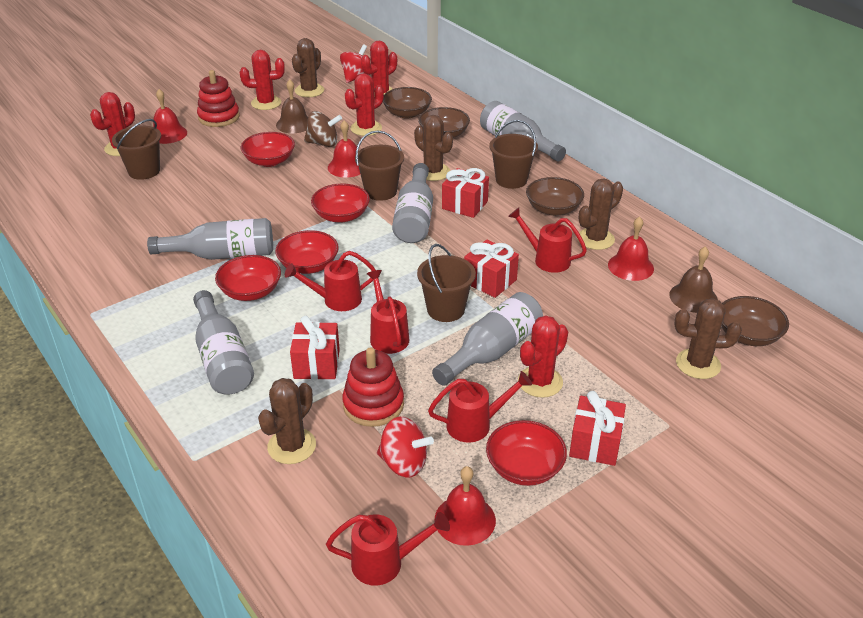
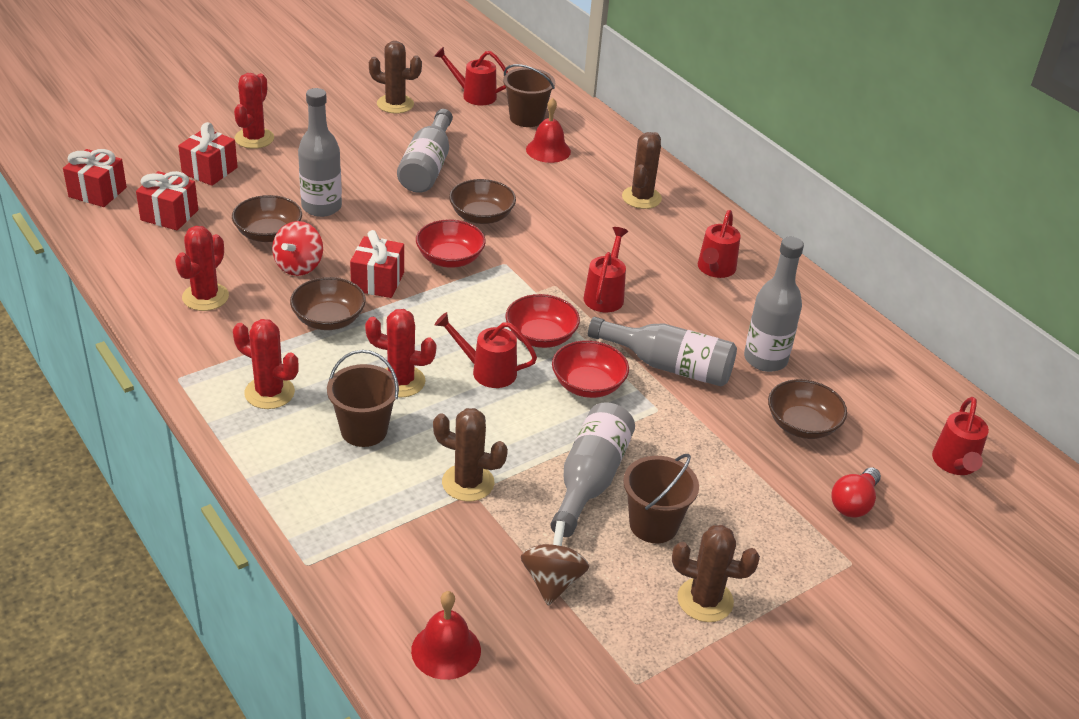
brown bell: [276,79,308,133] [669,246,718,313] = 2 -> none = 0
brown bucket: [112,119,161,180] [355,130,404,201] [417,244,476,322] [489,120,538,189] = 4 -> [327,350,399,447] [503,64,555,127] [623,454,699,543] = 3
brown cactus: [258,378,316,464] [292,38,324,97] [414,115,453,181] [577,178,623,250] [674,298,742,379] = 5 -> [369,41,422,113] [433,408,508,501] [622,132,662,209] [672,525,760,622] = 4
red bell: [153,89,187,144] [328,120,360,178] [435,466,496,546] [608,217,654,281] = 4 -> [411,591,481,680] [526,98,571,163] = 2
red bowl: [215,255,281,301] [241,132,295,167] [275,230,339,274] [311,184,370,223] [486,420,567,486] = 5 -> [416,219,486,268] [505,294,580,348] [552,340,629,398] = 3
red cactus: [90,92,135,156] [240,50,285,110] [345,73,384,136] [361,41,397,94] [518,315,568,398] = 5 -> [175,226,229,311] [233,319,299,409] [234,73,274,149] [365,309,436,397] = 4
red light bulb: none = 0 -> [831,467,881,518] = 1
red spinning top: [340,44,367,83] [377,417,434,477] = 2 -> [272,221,323,276] = 1
red stacking toy: [197,70,240,127] [342,347,404,427] = 2 -> none = 0

